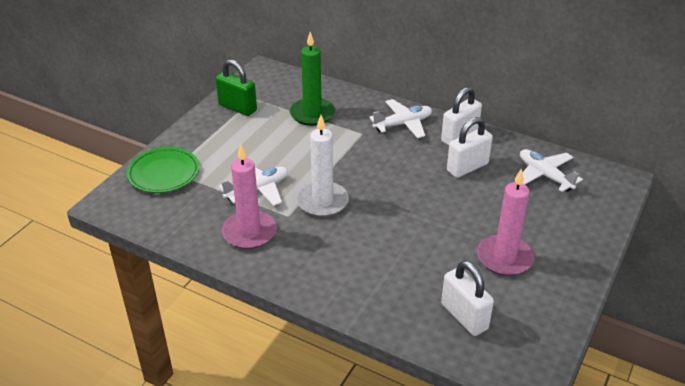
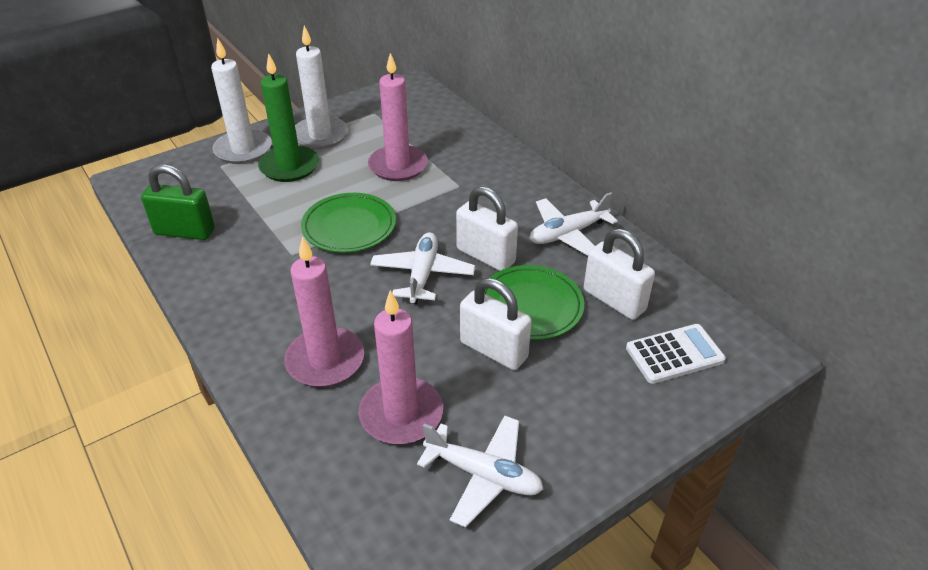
green plate: [127,147,200,193] = 1 -> [301,193,396,253] [484,265,584,340] = 2
pink candle: [222,144,277,249] [477,168,534,276] = 2 -> [284,237,364,387] [358,290,443,444] [368,53,428,181] = 3
white calculator: none = 0 -> [626,324,726,384] = 1
white candle: [296,115,349,217] = 1 -> [211,38,272,164] [295,26,348,150] = 2

